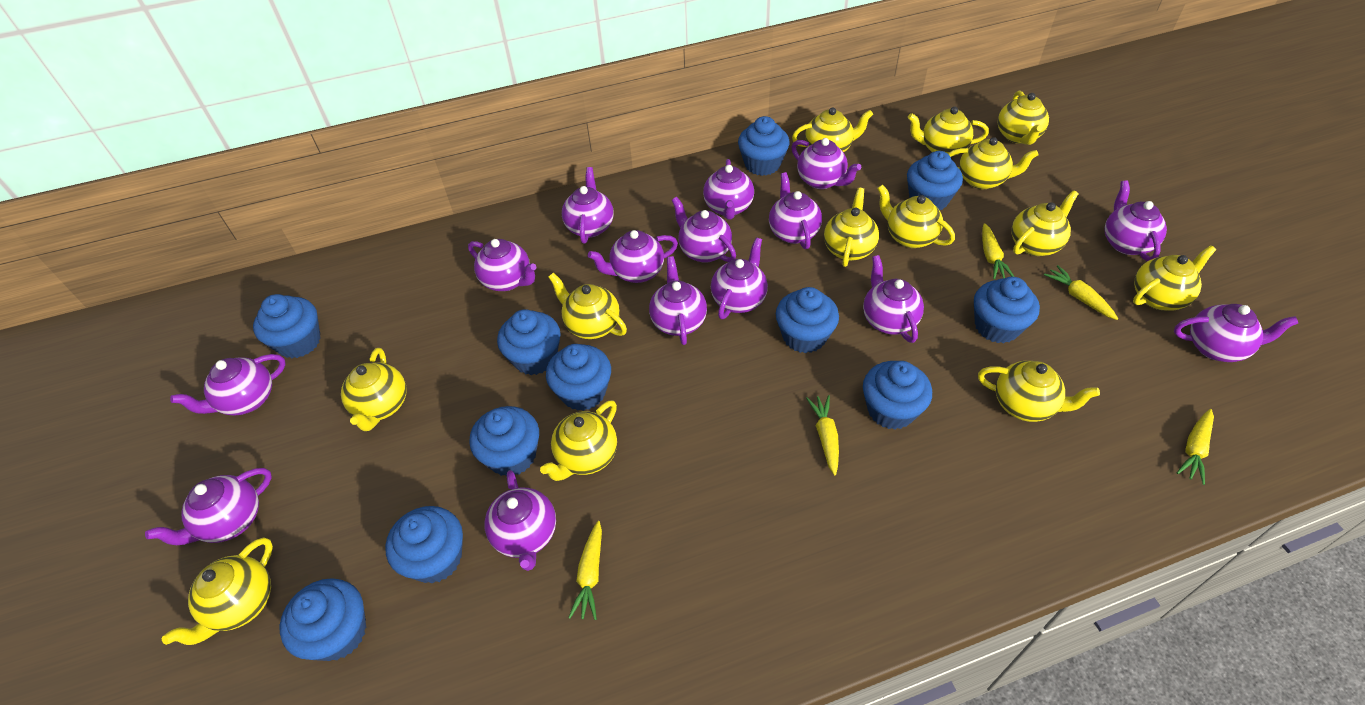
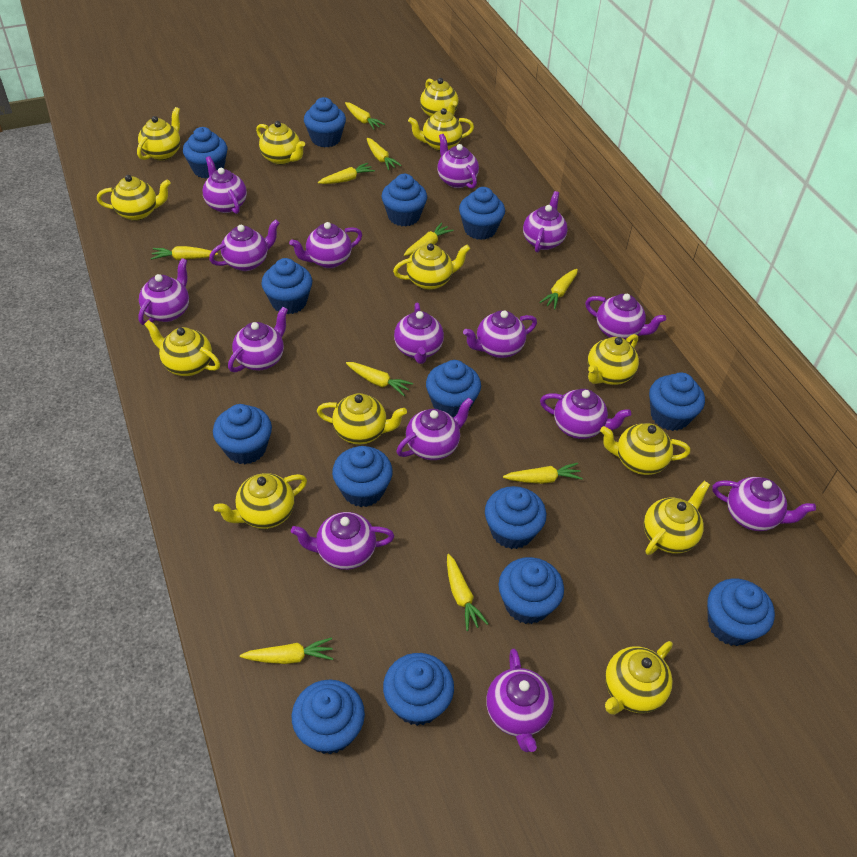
blue cupcake: [253,294,321,358] [280,578,366,661] [385,506,463,584] [469,406,539,476] [497,309,561,375] [546,344,611,411] [738,116,790,176] [776,287,839,353] [863,361,932,430] [907,151,963,210] [974,277,1040,343] = 11 -> [183,127,227,179] [213,404,272,464] [261,258,312,314] [292,680,365,754] [304,97,346,148] [332,446,393,507] [382,174,427,226] [383,653,454,726] [426,360,481,418] [459,187,505,240] [485,486,546,549] [498,557,564,624] [649,373,705,431] [707,578,775,646] = 14
yellow carrot: [568,521,602,620] [806,395,839,475] [982,223,1014,279] [1044,265,1118,320] [1177,409,1214,485] = 5 -> [151,246,218,260] [240,637,333,664] [318,163,375,184] [345,102,385,130] [346,362,413,396] [367,138,402,170] [404,223,454,256] [447,554,489,631] [503,463,583,484] [539,269,578,309] = 10

